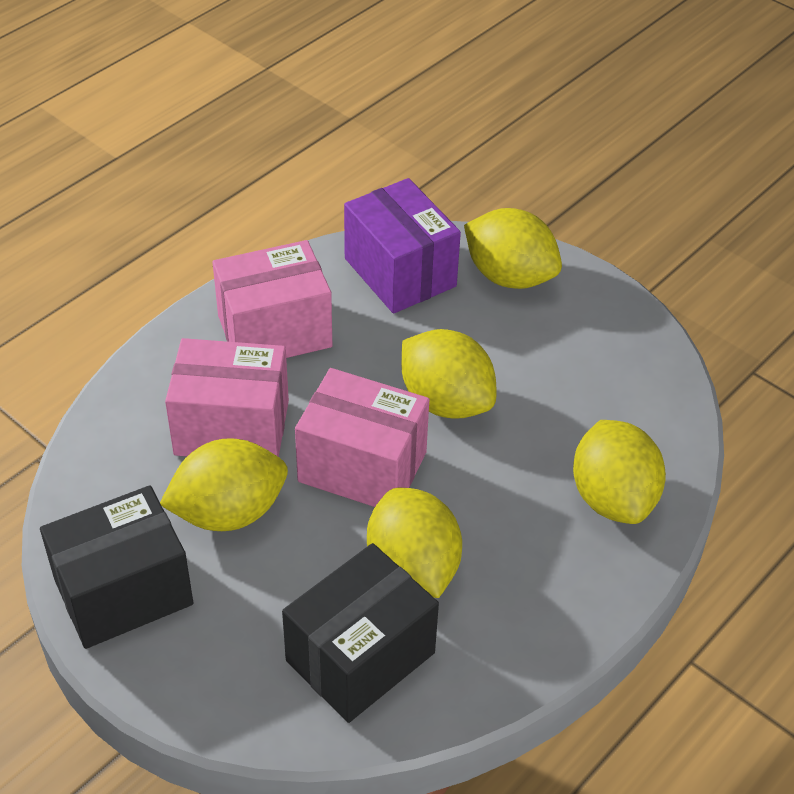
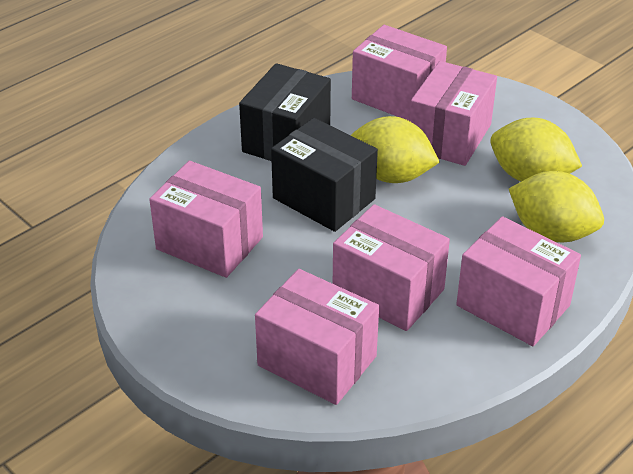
pink box: [165,338,289,457] [212,240,332,358] [295,368,429,507] = 3 -> [149,161,263,278] [255,269,379,405] [333,204,450,331] [352,25,447,121] [409,61,497,166] [456,216,581,346] = 6
purple box: [344,178,461,314] = 1 -> none = 0
yellow lemon: [160,438,288,531] [367,488,462,598] [401,329,496,419] [464,208,562,289] [573,420,666,524] = 5 -> [351,116,440,183] [490,117,582,182] [509,171,604,242] = 3

